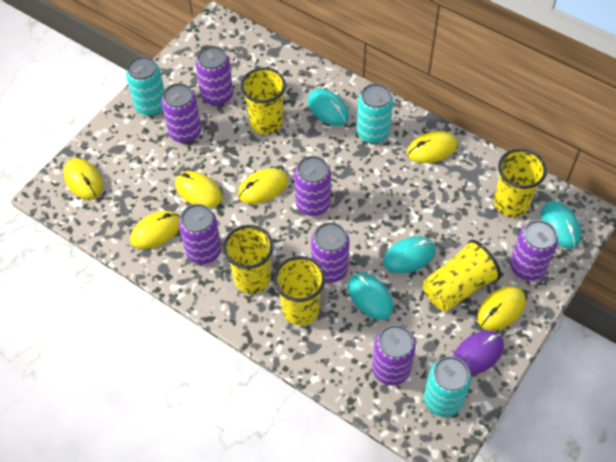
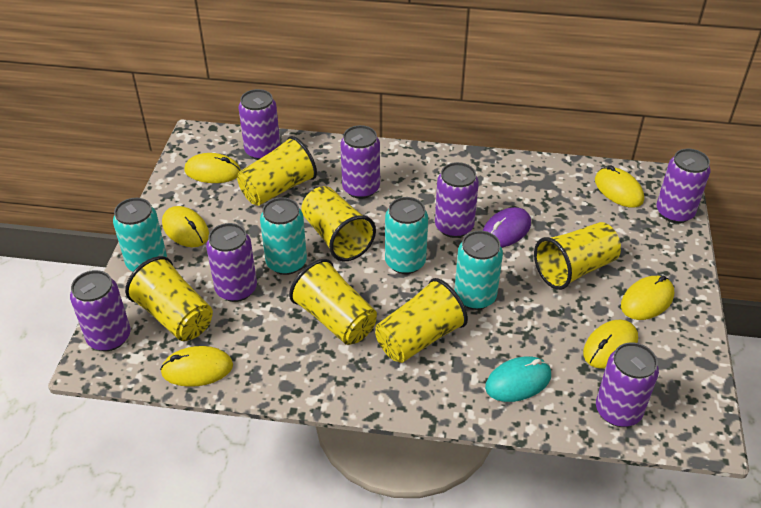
turquoise can: [126,56,165,116] [357,83,393,144] [424,356,471,417] = 3 -> [113,198,167,272] [260,197,307,275] [385,197,428,274] [454,231,503,310] = 4
turquoise mouse: [307,89,349,126] [348,273,393,320] [383,237,436,273] [541,201,581,248] = 4 -> [485,356,551,402] = 1
yellow cup: [223,225,274,294] [241,68,286,135] [274,256,325,326] [423,240,501,311] [494,149,547,217] = 5 -> [125,256,213,341] [237,136,317,206] [289,259,377,345] [301,186,376,261] [375,278,468,363] [534,222,621,290] = 6

